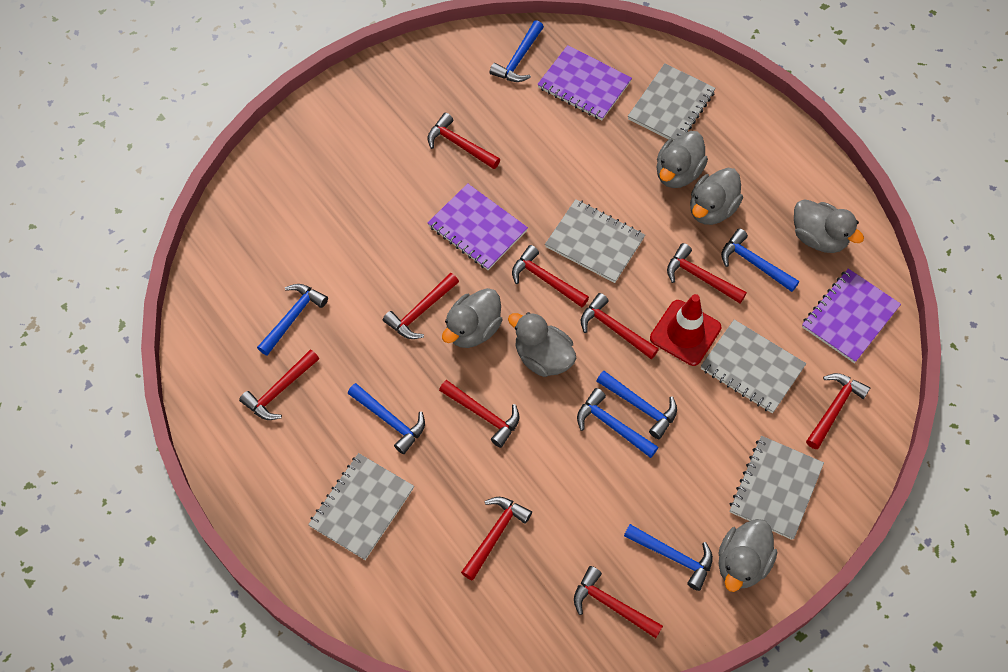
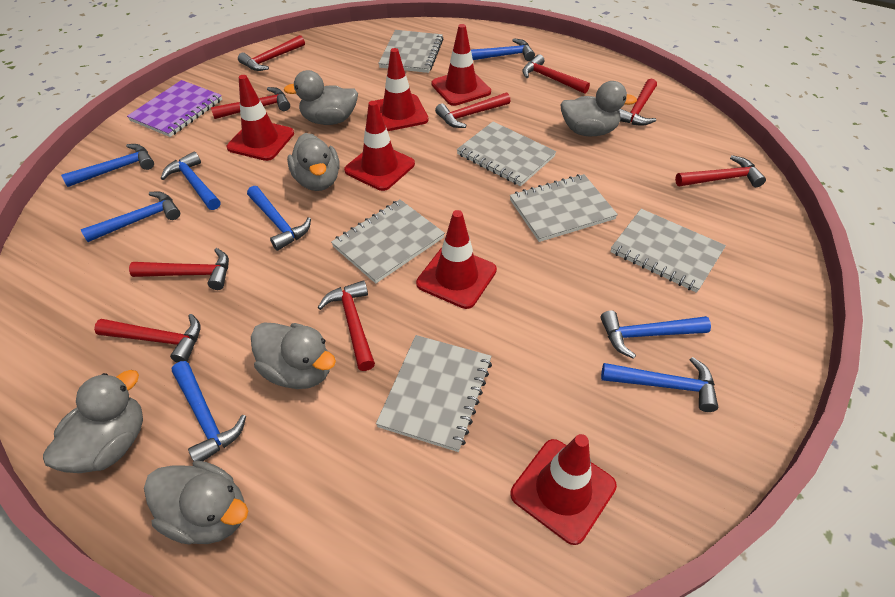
blue hammer: [257,284,328,356] [348,383,425,454] [489,20,544,82] [577,388,658,458] [597,371,677,439] [624,524,713,591] [721,228,799,292] = 7 -> [61,144,154,187] [81,192,180,242] [161,151,220,210] [172,361,246,461] [247,186,311,251] [471,38,535,61] [600,311,711,359] [601,357,718,412] = 8
grey notebook: [308,453,414,560] [545,199,645,283] [628,63,716,140] [700,319,806,413] [730,436,824,540] = 5 -> [331,200,445,284] [376,335,492,452] [378,30,443,73] [457,122,556,186] [510,174,618,242] [610,209,726,293] = 6
purple notebook: [428,183,528,270] [537,45,632,120] [802,269,901,363] = 3 -> [127,80,222,137] = 1
red hammer: [239,349,319,420] [383,273,459,339] [427,113,500,169] [439,380,519,448] [461,497,532,580] [512,245,589,307] [574,566,663,638] [581,293,659,359] [667,243,747,303] [806,373,870,449] = 10 -> [94,314,201,363] [129,248,229,290] [211,87,290,119] [238,35,305,71] [318,280,375,371] [435,92,510,128] [522,54,590,94] [618,79,657,126] [675,155,766,187] = 9
red traffic cone: [650,294,721,366] = 1 -> [227,75,294,161] [344,101,415,191] [375,48,429,131] [416,210,497,309] [431,24,491,106] [510,434,617,545] = 6

